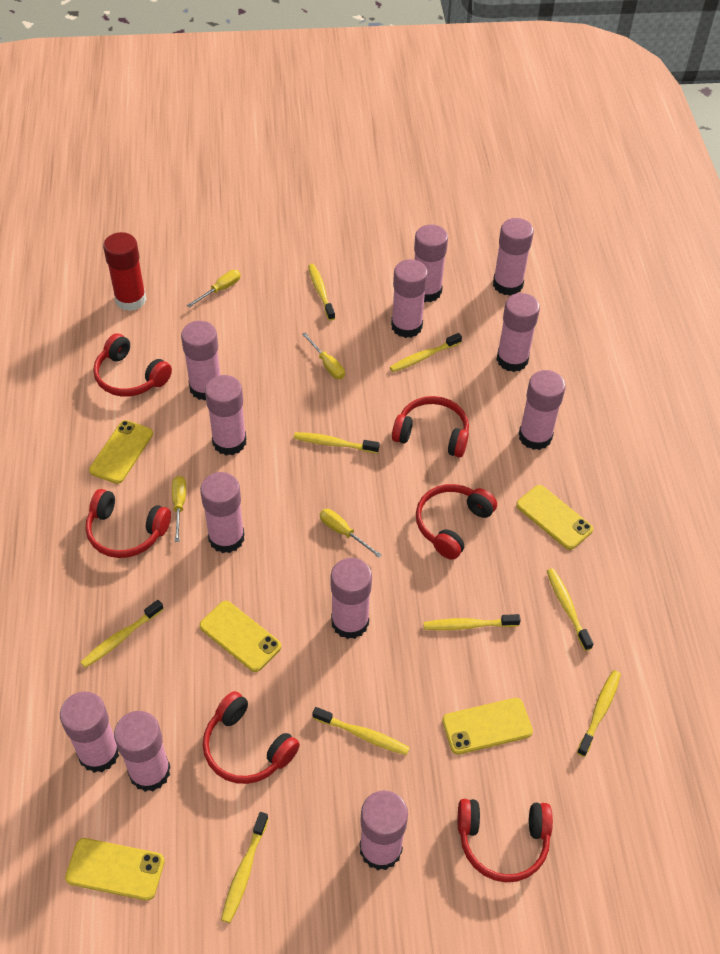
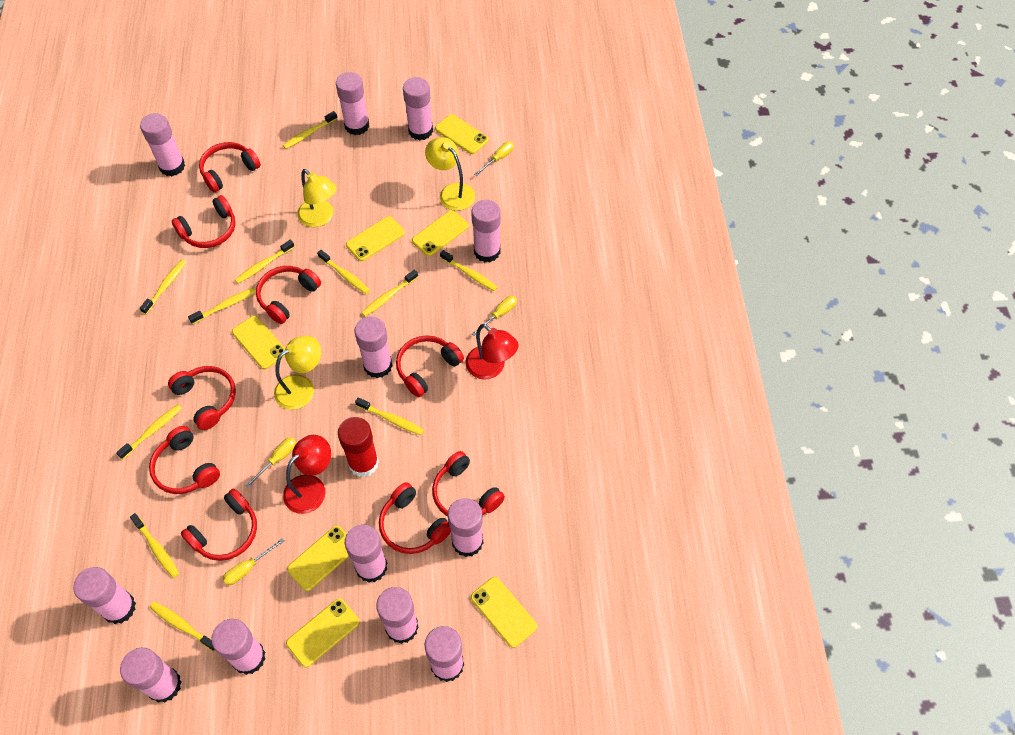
red headphones: [86,489,171,558] [93,333,172,397] [203,691,300,784] [392,396,469,458] [416,484,497,560] [458,799,553,882] = 6 -> [149,426,220,494] [168,366,236,430] [172,195,236,248] [181,489,257,561] [199,142,261,192] [256,266,321,324] [379,482,451,554] [396,335,464,397] [432,451,505,517] = 9
red lamp: none = 0 -> [283,435,331,514] [465,324,519,380] = 2
yellow lamp: none = 0 -> [274,336,321,410] [297,169,337,227] [425,137,475,211] = 3
yellow phone: [65,838,165,901] [89,420,153,484] [199,601,281,672] [442,698,533,755] [516,485,593,550] = 5 -> [232,316,285,369] [286,598,360,667] [287,526,349,591] [346,216,405,261] [412,210,469,256] [435,114,489,154] [471,577,537,648] = 7
yellow toothbrush: [80,600,164,668] [221,812,269,923] [294,432,380,453] [308,264,335,321] [312,707,410,755] [390,333,462,372] [423,614,521,630] [547,568,594,651] [577,670,621,757] = 9 -> [116,404,182,459] [130,513,179,578] [140,259,186,314] [150,602,215,651] [188,288,256,324] [235,240,294,284] [283,111,337,149] [317,250,370,294] [355,397,424,435] [361,270,418,316] [440,250,498,291] = 11

